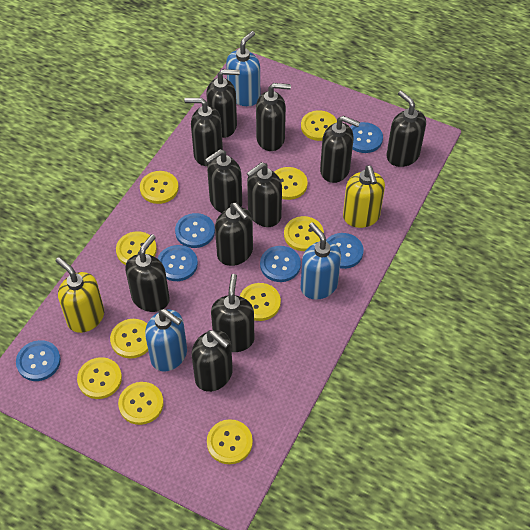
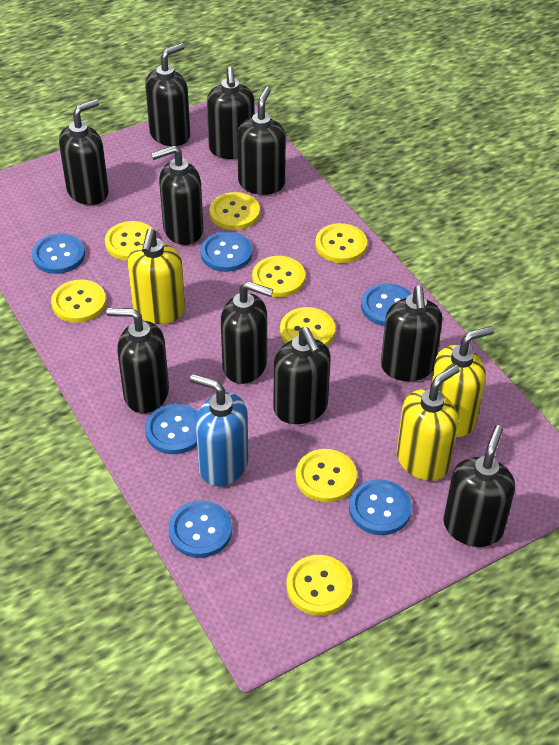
black soap dispenser: [125,234,170,312] [184,98,223,166] [192,330,233,392] [205,149,242,213] [207,69,240,138] [211,274,254,352] [215,203,253,266] [247,162,282,227] [256,83,291,151] [320,116,360,183] [387,91,426,167] = 11 -> [59,99,109,205] [106,308,169,413] [145,43,190,146] [151,145,203,245] [207,67,255,159] [221,281,273,384] [237,87,286,195] [273,327,331,424] [381,286,442,381] [443,425,515,547] = 10
blue soap dispenser: [145,309,187,371] [226,31,260,106] [301,222,341,300] = 3 -> [190,374,248,486] = 1
yellow button: [77,357,122,399] [110,319,148,358] [116,231,157,265] [118,382,164,425] [140,171,179,204] [207,419,253,464] [240,283,281,321] [274,167,308,200] [284,216,324,251] [301,110,337,141] = 10 -> [51,280,106,323] [105,221,157,261] [210,192,260,230] [252,256,305,297] [280,307,335,346] [287,555,352,616] [296,449,357,503] [315,223,367,263] = 8
yellow soap dispenser: [56,257,104,333] [343,165,385,228] = 2 -> [128,228,185,324] [396,365,460,481] [431,326,494,437] = 3

